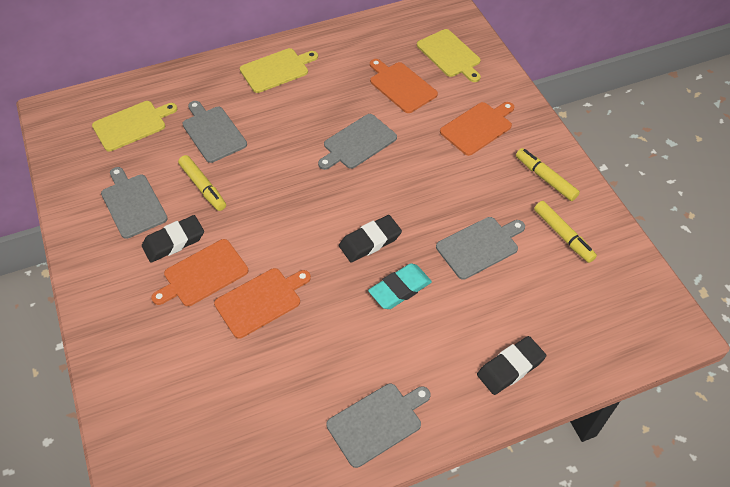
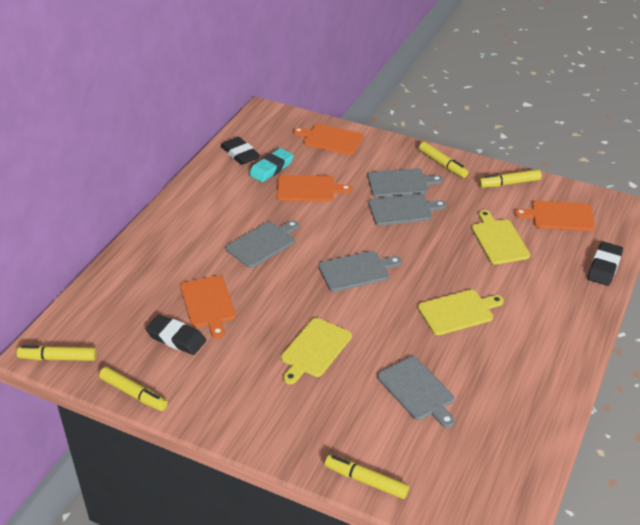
yellow marker: [178,155,226,211] [516,148,580,201] [534,201,597,263] = 3 -> [17,345,97,361] [99,367,168,411] [325,455,409,499] [419,142,468,178] [479,169,542,188] = 5

